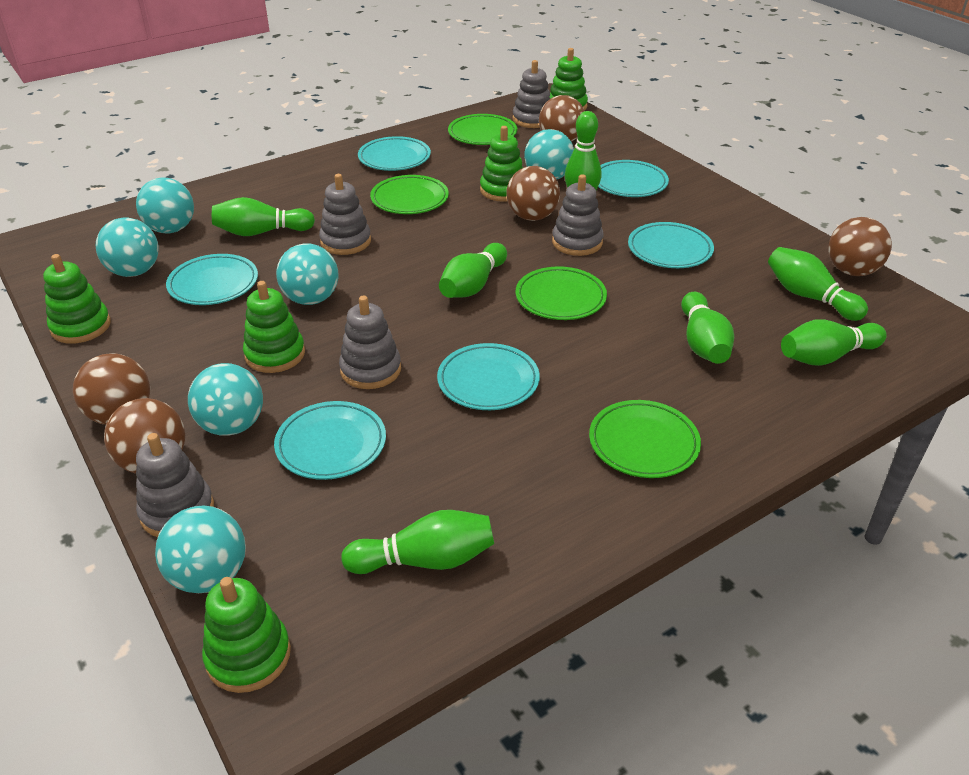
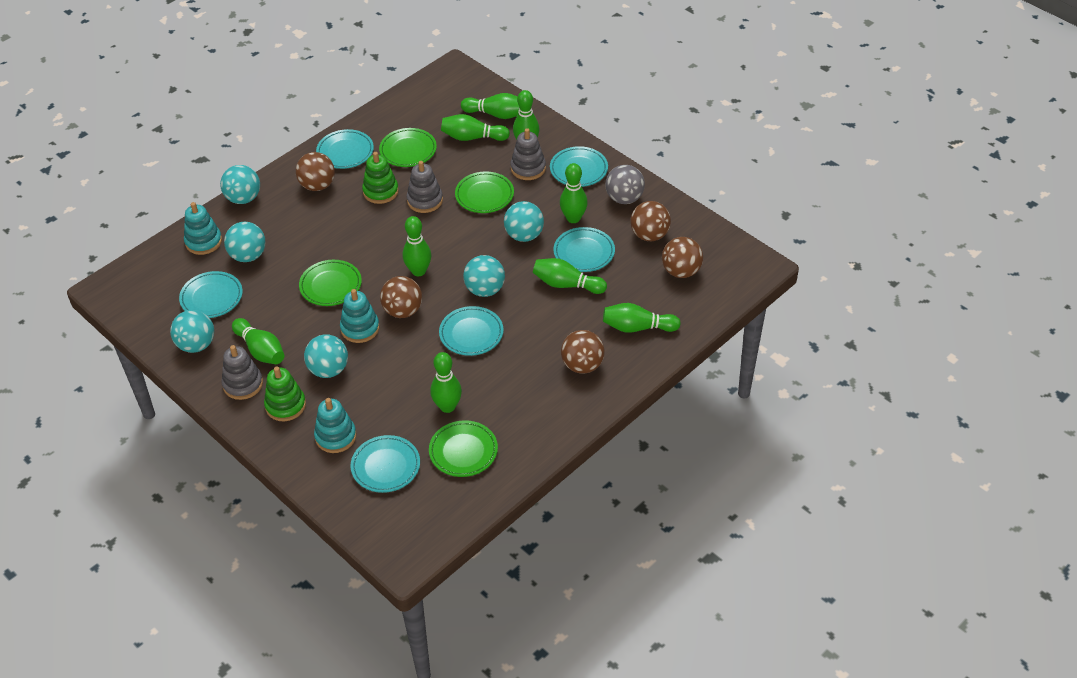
green bowling pin: [212,197,315,236] [341,510,494,574] [439,243,507,298] [565,111,601,190] [681,292,734,364] [768,247,868,321] [781,319,887,366] = 7 -> [232,318,284,364] [403,216,431,276] [430,352,462,413] [441,114,510,141] [461,93,519,119] [513,90,539,140] [533,258,607,294] [560,163,588,223] [603,303,681,333] = 9
green stacking toy: [43,254,111,344] [202,577,291,693] [243,281,305,373] [480,126,523,202] [549,48,588,111] = 5 -> [264,367,306,421] [362,152,399,204] = 2
grey ball: none = 0 -> [605,165,645,204] = 1
grey stacking toy: [136,433,214,537] [319,174,371,255] [339,295,401,389] [512,60,550,128] [552,174,604,256] = 5 -> [221,345,263,400] [406,161,443,213] [510,128,546,180] = 3
turquoise stacking toy: none = 0 -> [184,202,222,255] [314,398,356,453] [340,289,379,343] = 3

